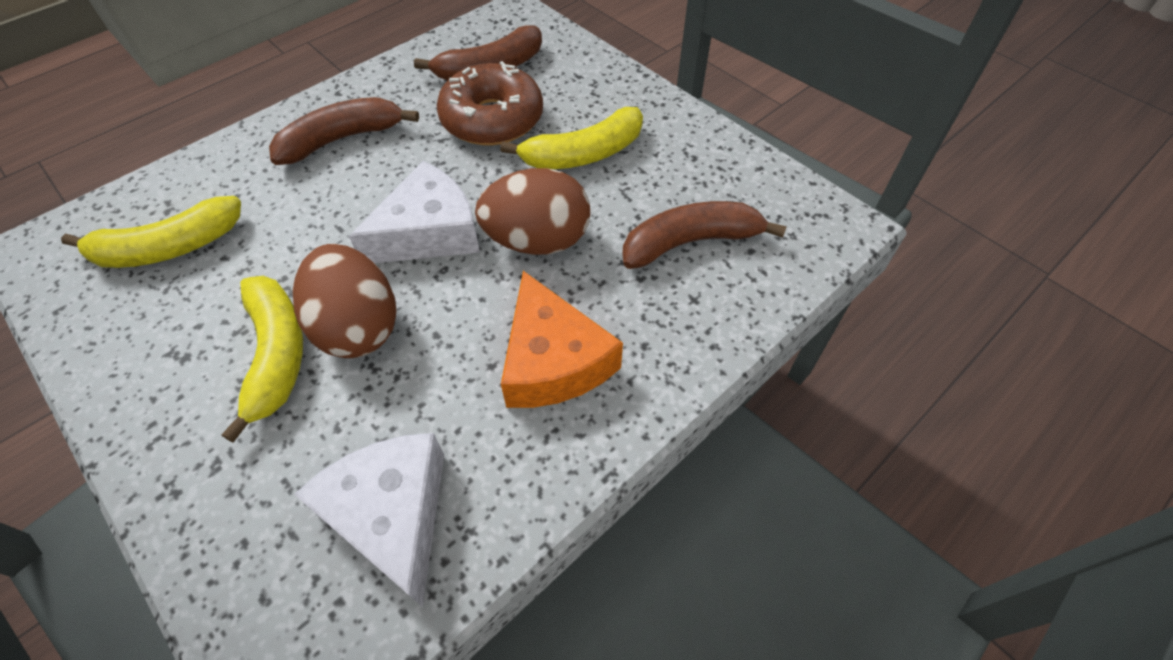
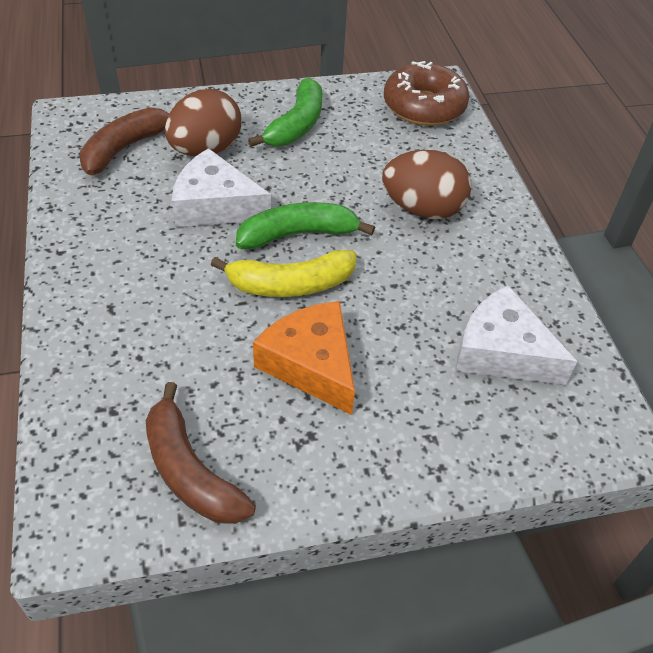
brown banana: [269,97,419,165] [414,25,542,80] [622,201,787,269] = 3 -> [80,107,169,175] [146,382,256,524] = 2
green banana: none = 0 -> [236,202,375,250] [248,78,322,147] = 2
yellow banana: [61,196,241,268] [221,276,303,443] [500,107,643,169] = 3 -> [211,249,357,297] = 1

